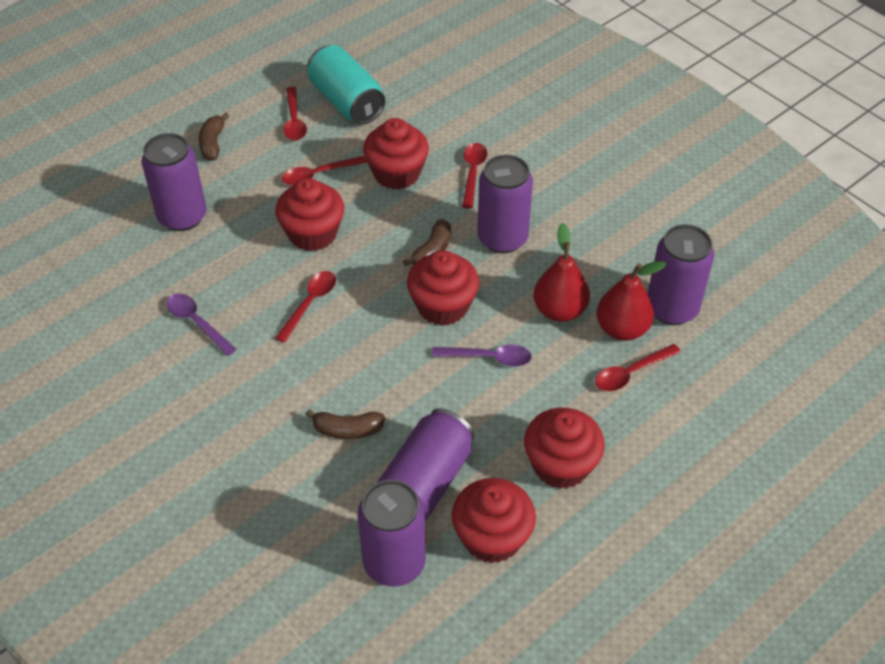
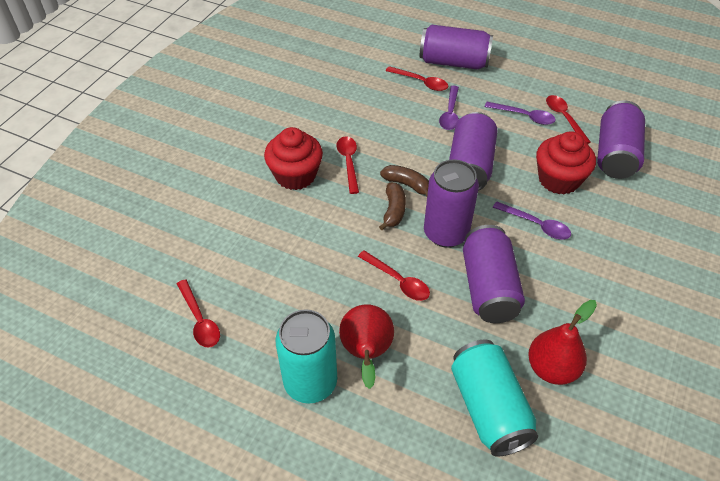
brown banana: [198,113,229,161] [306,409,385,439] [403,219,451,266] = 3 -> [379,182,406,230] [380,165,429,196] = 2
purple spoon: [166,293,236,356] [432,345,532,366] = 2 -> [439,85,459,130] [485,102,556,125] [493,202,571,240] = 3
red cupcake: [275,178,344,252] [363,118,429,190] [407,250,479,326] [452,478,536,564] [524,408,605,489] = 5 -> [264,127,323,190] [536,131,596,195] = 2
turquoise can: [308,45,385,125] = 1 -> [276,309,337,403] [451,340,538,457] = 2

